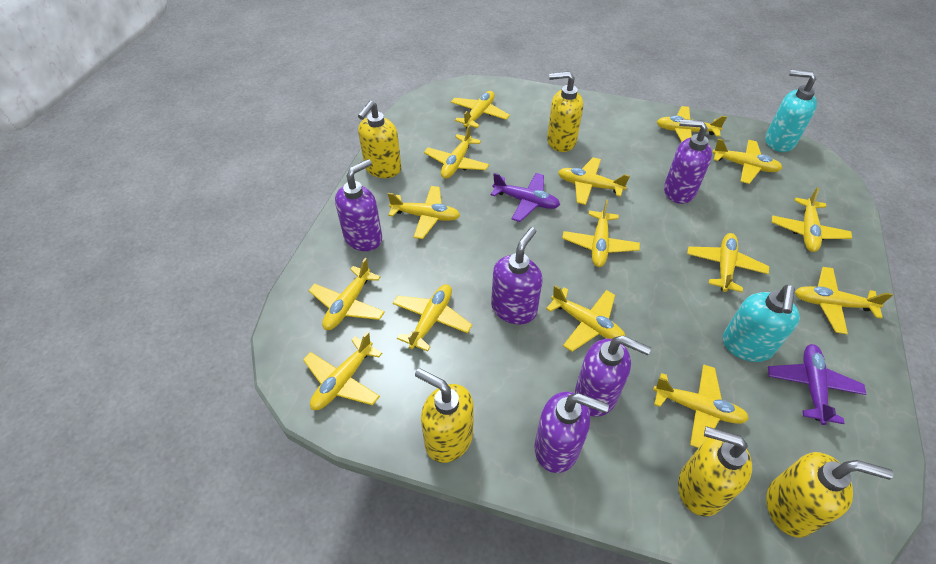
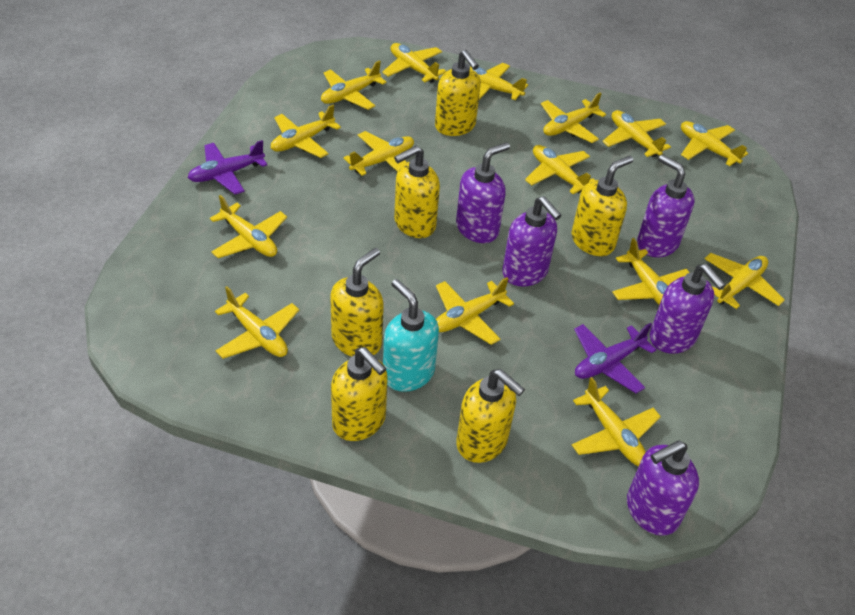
turquoise soap dispenser: [723,285,800,362] [765,70,817,152] = 2 -> [383,279,439,392] = 1
yellow soap dispenser: [358,101,401,178] [415,368,474,463] [547,71,583,152] [678,426,752,516] [766,452,893,538] = 5 -> [330,248,384,356] [331,347,388,441] [394,146,440,238] [435,50,481,136] [456,369,525,463] [571,156,633,256] = 6

